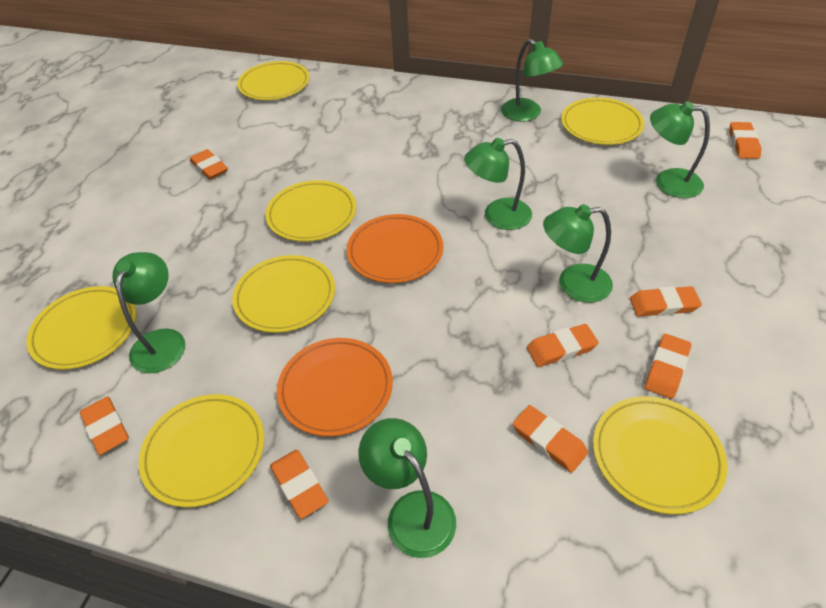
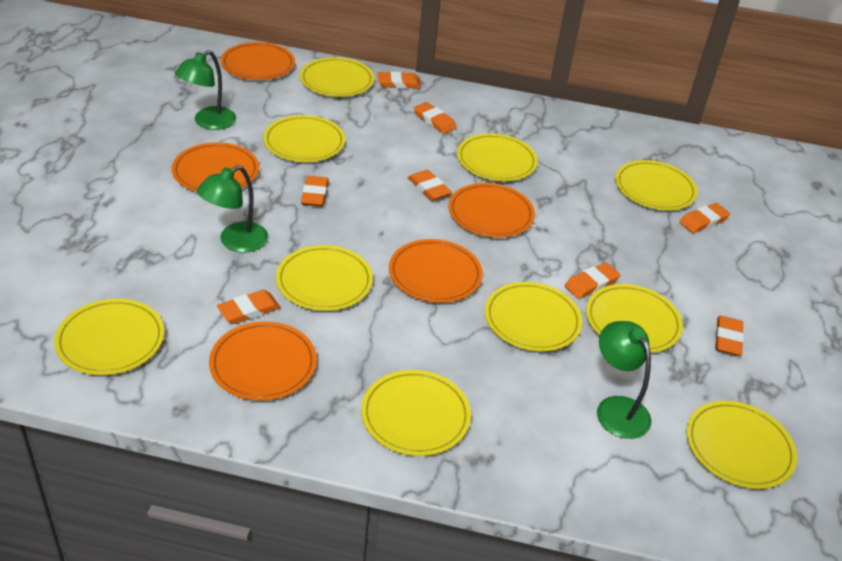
green lamp: [112,252,185,374] [358,418,456,558] [464,138,532,230] [501,39,563,122] [543,204,613,303] [650,101,710,198] = 6 -> [175,50,236,130] [197,165,268,252] [597,321,651,439] = 3
orange plate: [277,338,393,436] [347,214,443,283] = 2 -> [172,142,259,192] [209,322,317,401] [221,42,295,80] [389,239,483,303] [448,183,535,238] = 5
yellow plate: [27,286,137,370] [139,394,264,508] [232,255,335,333] [237,61,310,100] [265,180,356,242] [561,98,644,145] [593,396,727,515] = 7 -> [54,299,164,375] [263,115,345,162] [276,245,373,311] [300,57,374,97] [361,370,471,456] [457,133,538,181] [485,282,582,352] [586,284,683,353] [615,160,698,210] [686,401,797,489] = 10

